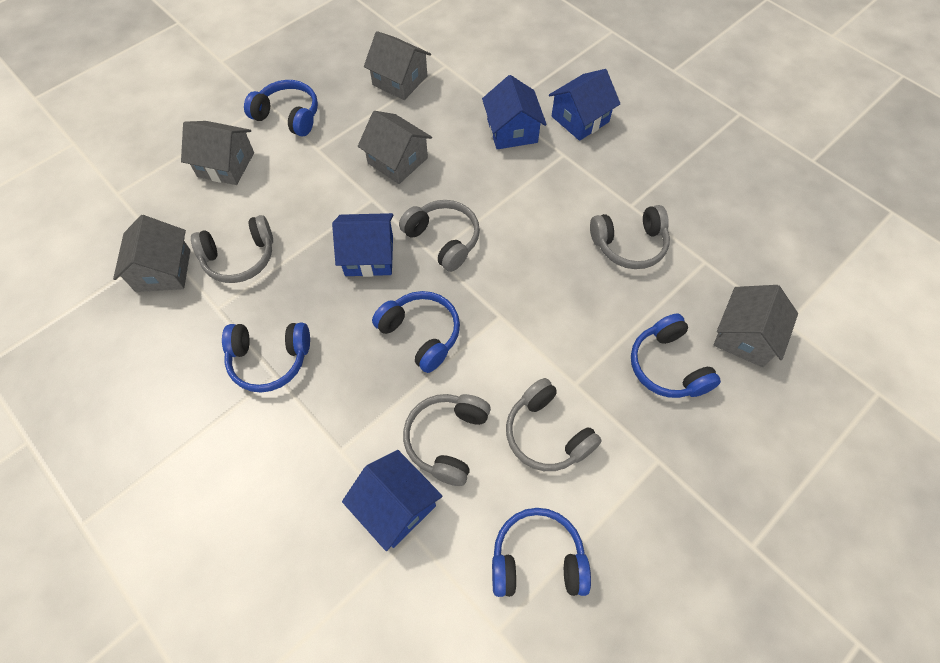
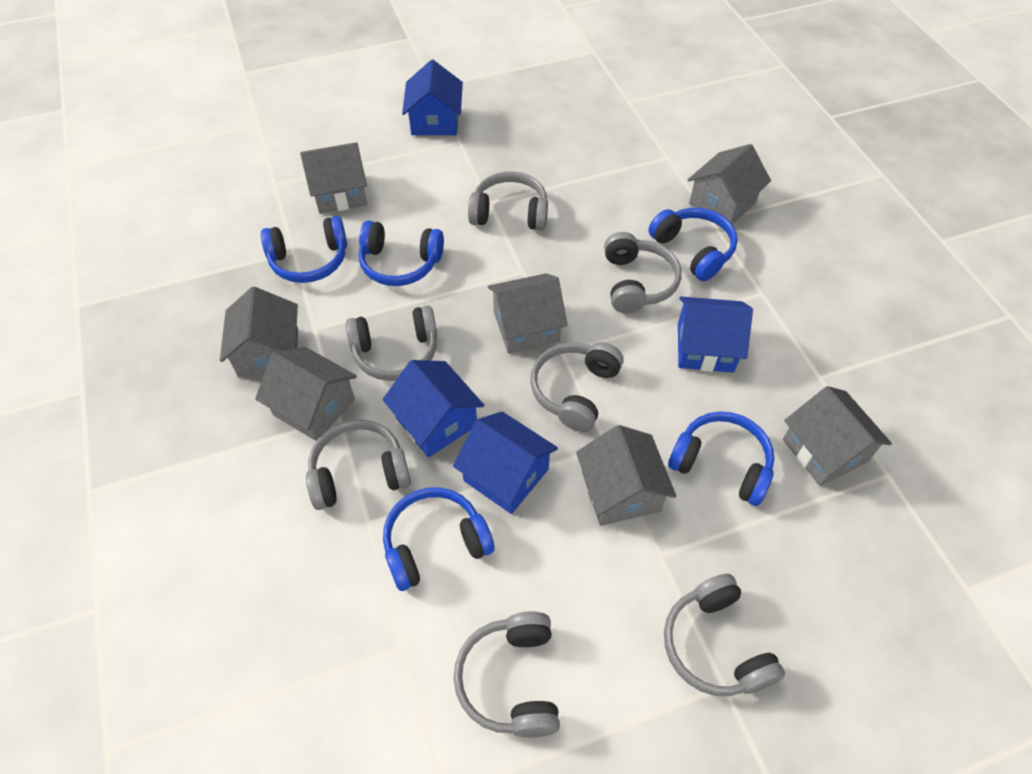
grey headphones: [191,215,273,283] [399,200,480,272] [403,394,491,486] [506,378,602,471] [590,205,670,269] = 5 -> [306,420,411,510] [346,306,437,381] [454,611,560,738] [468,171,548,230] [530,342,624,432] [604,232,682,313] [664,574,785,696] = 7
grey house: [113,215,190,292] [181,121,254,185] [358,111,432,184] [364,31,431,100] [714,285,798,367] = 5 -> [220,287,298,378] [255,347,357,441] [300,142,367,214] [488,273,568,354] [576,425,676,526] [687,144,771,225] [783,386,892,486] = 7

